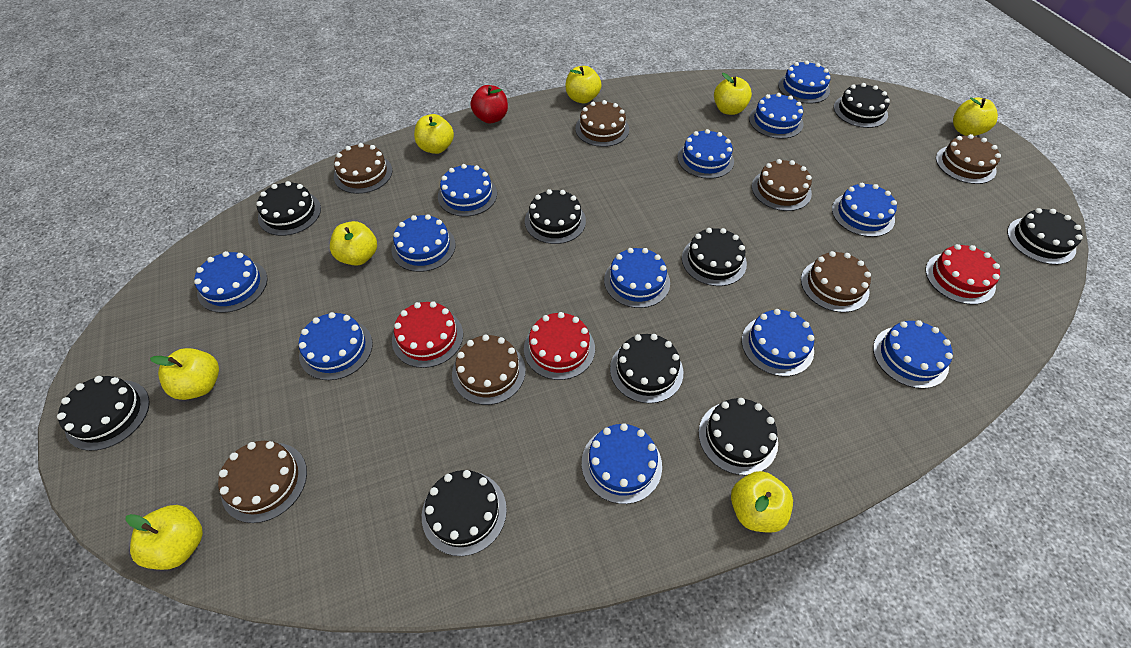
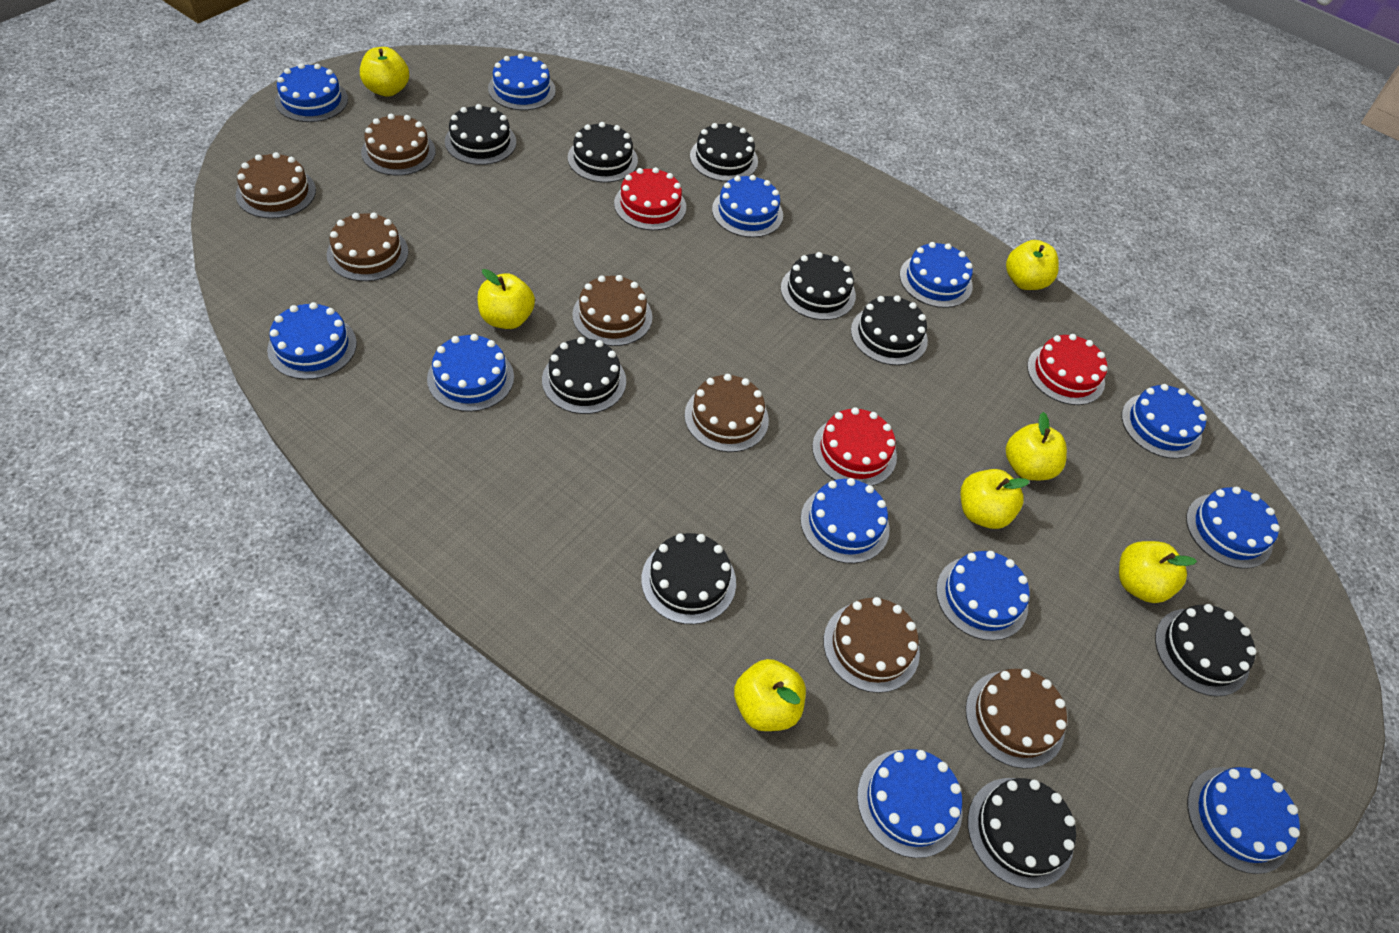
red apple: [470,85,508,124] = 1 -> none = 0
yellow apple: [125,505,203,570] [150,348,219,400] [330,221,377,266] [414,114,454,154] [565,66,602,104] [714,73,752,115] [731,471,793,533] [953,97,998,136] = 8 -> [360,47,409,96] [477,269,535,329] [734,659,806,731] [961,469,1030,529] [1006,240,1059,290] [1006,412,1067,480] [1119,541,1197,603] = 7

